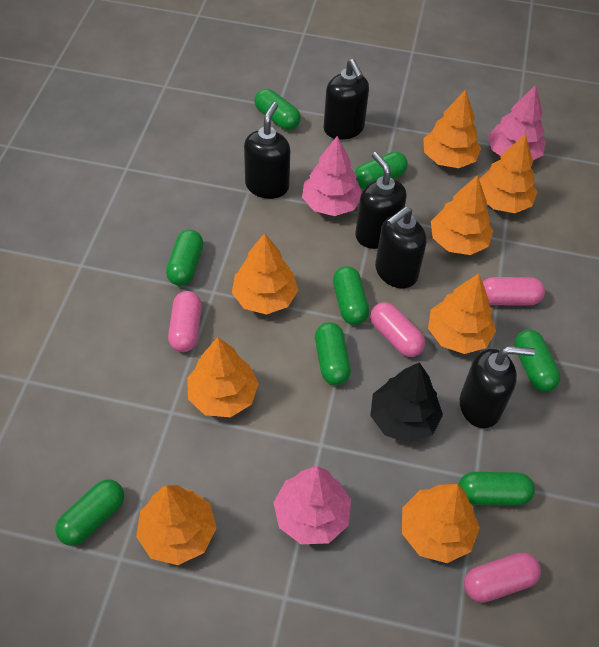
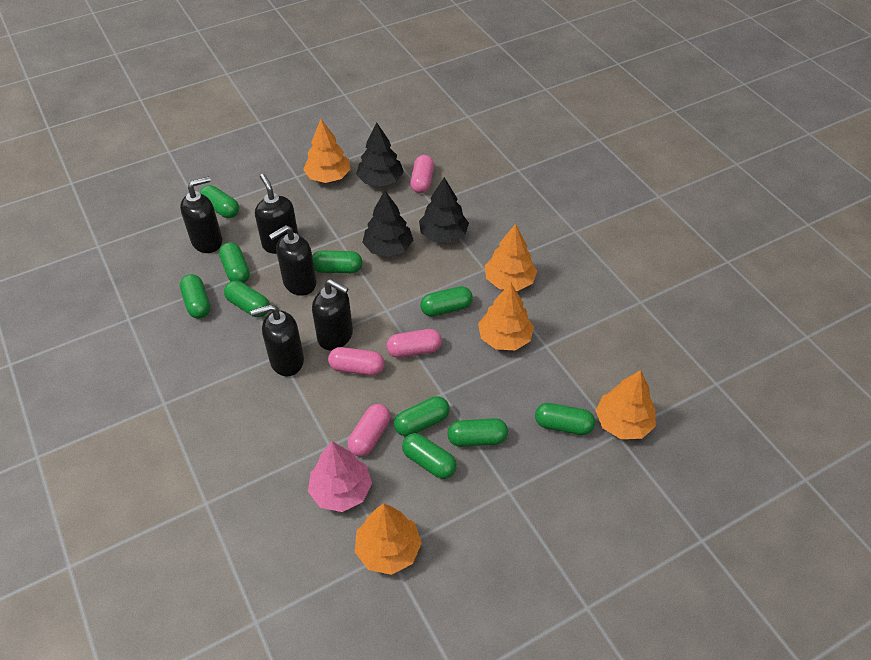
black tree: [370,362,443,443] = 1 -> [356,122,404,187] [362,191,413,257] [419,177,469,243] = 3
green capsule: [55,479,124,546] [166,230,203,286] [254,89,301,130] [315,322,351,385] [333,266,369,325] [355,151,408,189] [458,472,535,506] [514,329,561,392] = 8 -> [180,274,211,319] [200,185,239,218] [219,242,250,283] [224,281,270,317] [312,251,362,273] [394,396,450,437] [402,433,457,479] [420,286,473,317] [447,418,508,447] [535,403,595,435] = 10
orange tree: [136,485,217,565] [187,337,259,417] [232,233,298,315] [402,484,480,563] [423,90,481,168] [428,273,496,354] [431,175,493,255] [479,134,537,213] = 8 -> [303,119,351,183] [355,504,422,575] [478,283,534,350] [485,224,537,291] [595,370,656,439] = 5
pink tree: [273,466,351,544] [302,136,362,216] [488,85,546,160] = 3 -> [308,441,372,512] = 1

